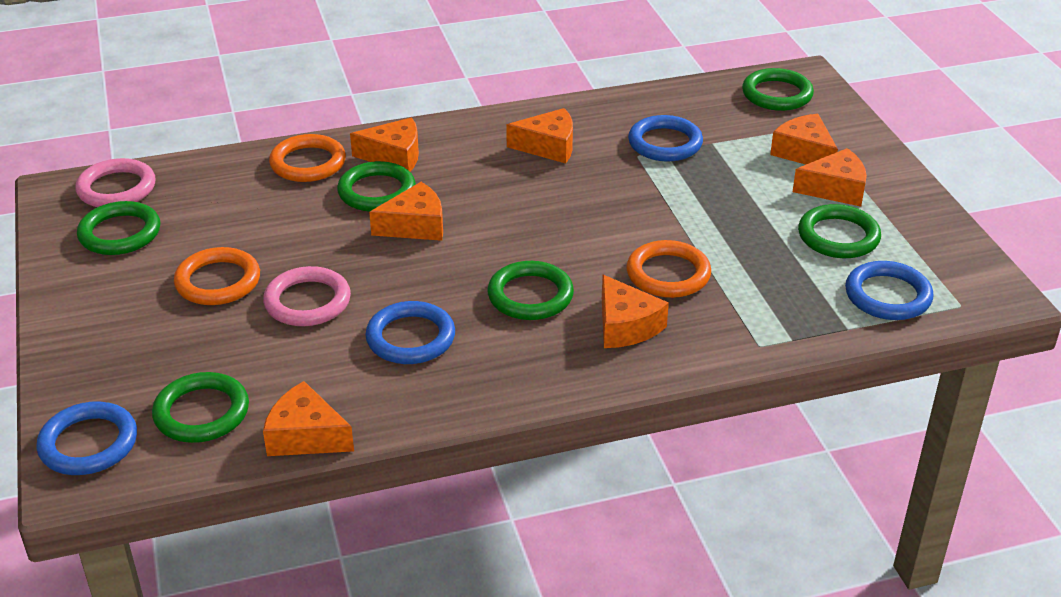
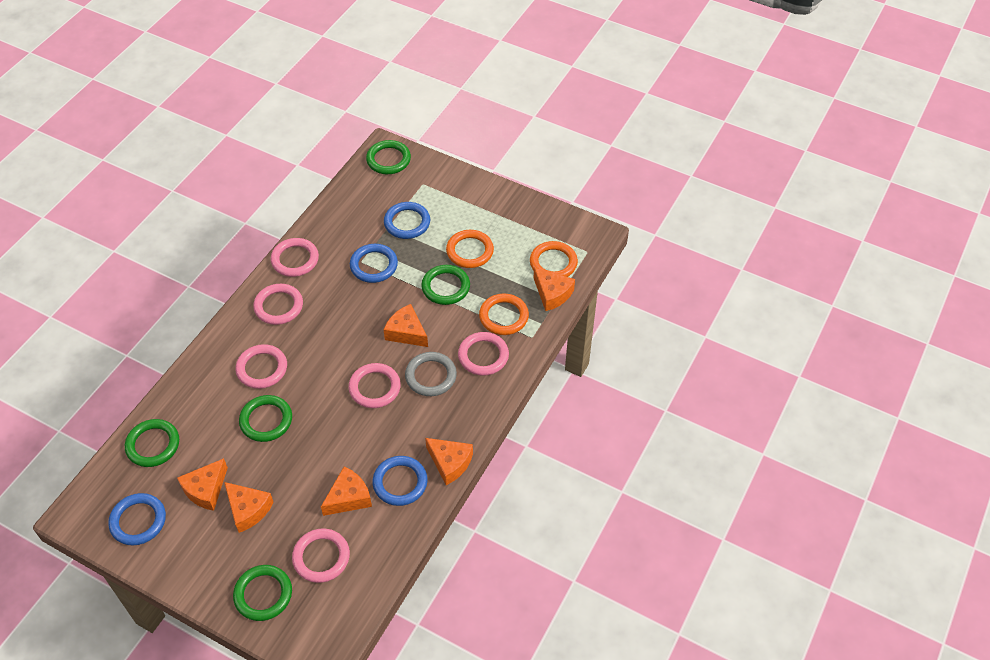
green ring: [77,201,160,255] [152,372,249,443] [337,161,416,212] [487,261,574,320] [742,68,814,111] [798,204,881,258] = 6 -> [125,419,179,467] [233,565,292,621] [239,395,292,442] [366,140,411,174] [421,265,470,305] = 5
grey ring: none = 0 -> [405,352,457,396] = 1
orange cheese: [263,381,354,456] [350,117,419,172] [369,182,443,241] [506,108,573,163] [602,275,669,348] [770,114,838,164] [793,148,867,207] = 7 -> [177,458,228,511] [224,482,274,533] [321,466,372,516] [384,304,428,347] [425,438,473,485] [534,268,575,311] = 6
pink ring: [75,158,156,207] [263,266,351,326] = 2 -> [235,344,287,389] [253,284,303,325] [271,238,319,277] [292,528,350,583] [349,363,401,408] [458,332,509,376] = 6

